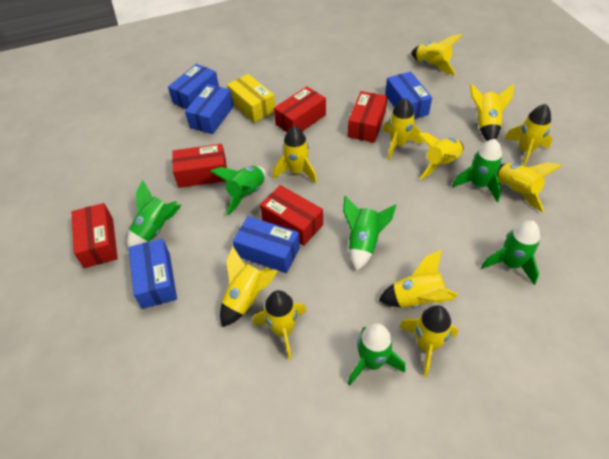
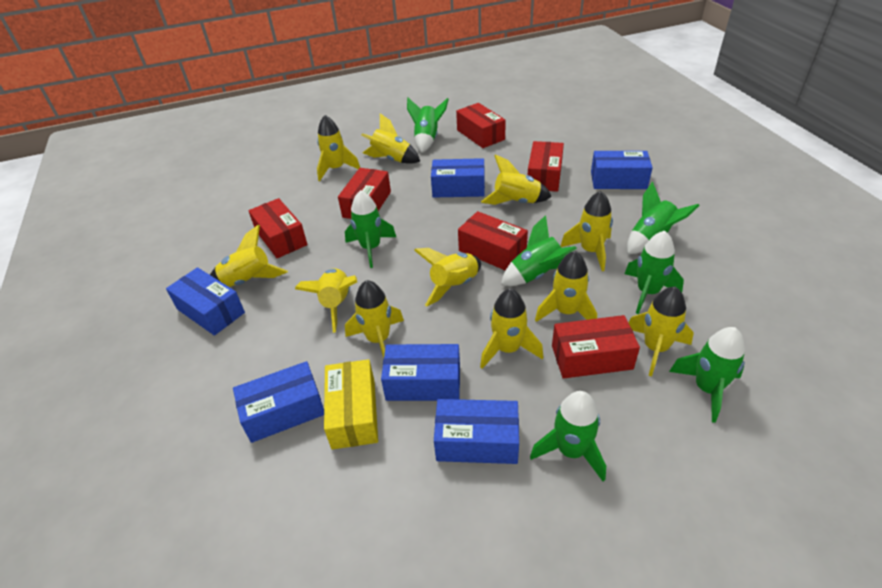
blue box: [129,239,177,309] [168,64,219,109] [185,84,234,134] [233,216,300,273] [385,72,432,119] = 5 -> [166,267,245,336] [233,361,324,443] [381,344,460,401] [431,158,485,198] [434,399,519,464] [591,151,653,189] = 6
green rocket: [127,180,182,251] [210,166,266,215] [343,196,396,271] [348,323,405,386] [452,139,502,202] [481,220,540,285] = 6 -> [345,190,396,268] [407,98,449,152] [501,215,577,286] [530,391,606,481] [624,231,684,314] [627,182,700,254] [669,327,745,423] = 7
red box: [72,203,118,268] [172,144,227,188] [260,185,323,246] [274,86,326,132] [348,91,388,143] = 5 -> [248,198,308,258] [338,168,391,219] [456,103,506,148] [458,211,528,270] [528,141,564,192] [552,315,640,379] = 6

